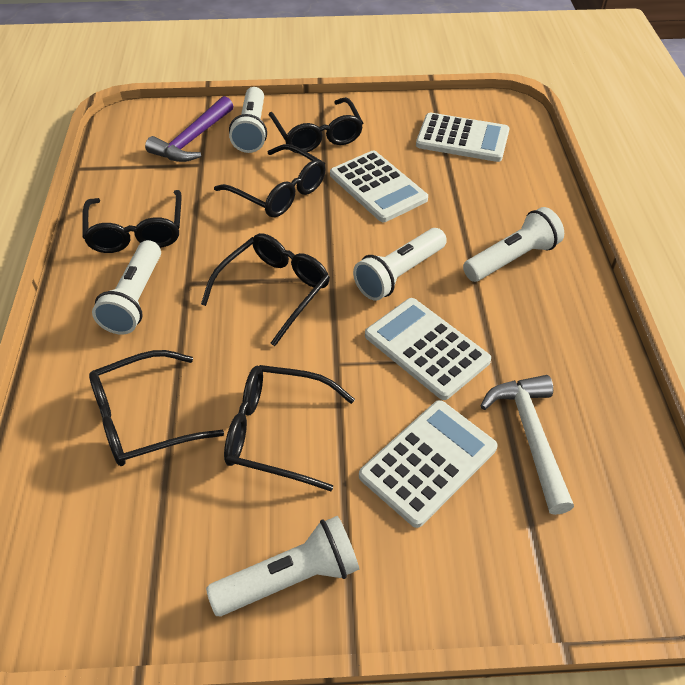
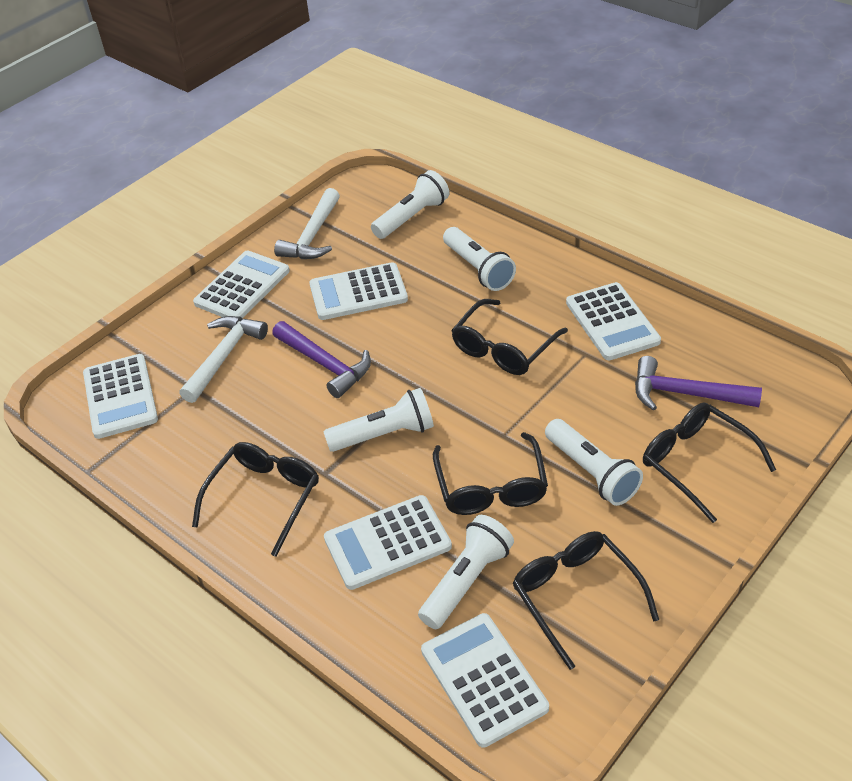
black glasses: [82,190,182,253] [89,350,224,466] [201,233,330,346] [214,144,326,218] [224,365,355,491] [269,97,363,153] = 6 -> [192,442,319,557] [433,432,548,515] [451,299,568,375] [512,531,659,670] [643,403,776,523] = 5
purple hammer: [145,96,233,162] = 1 -> [272,321,371,398] [635,356,762,411] = 2
white calculator: [330,151,428,222] [359,400,498,528] [365,298,491,400] [416,113,510,162] = 4 -> [83,354,158,439] [193,250,290,318] [309,262,408,320] [324,495,452,590] [421,613,549,748] [566,282,661,360] = 6
white hammer: [480,375,574,515] = 1 -> [179,316,268,403] [274,188,340,259] = 2

